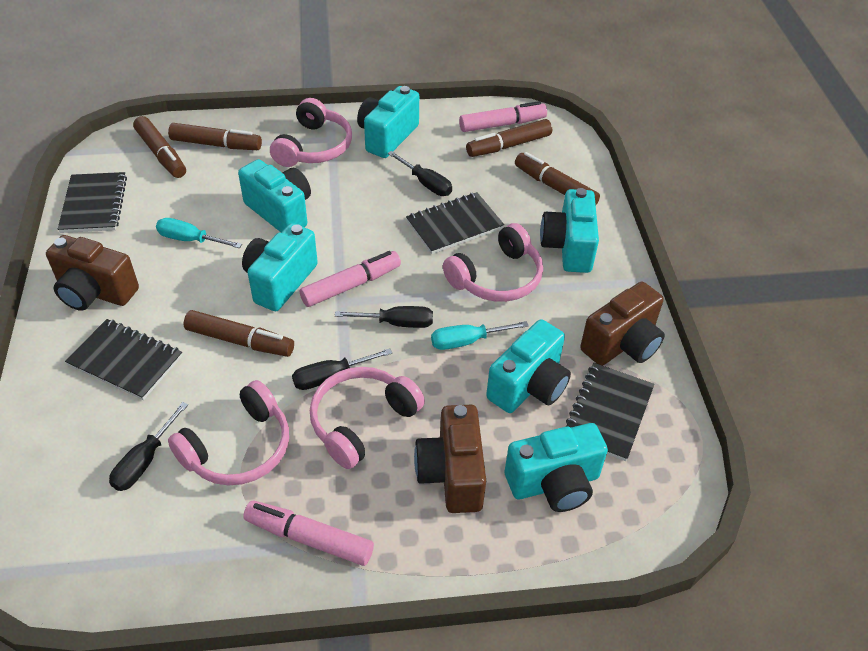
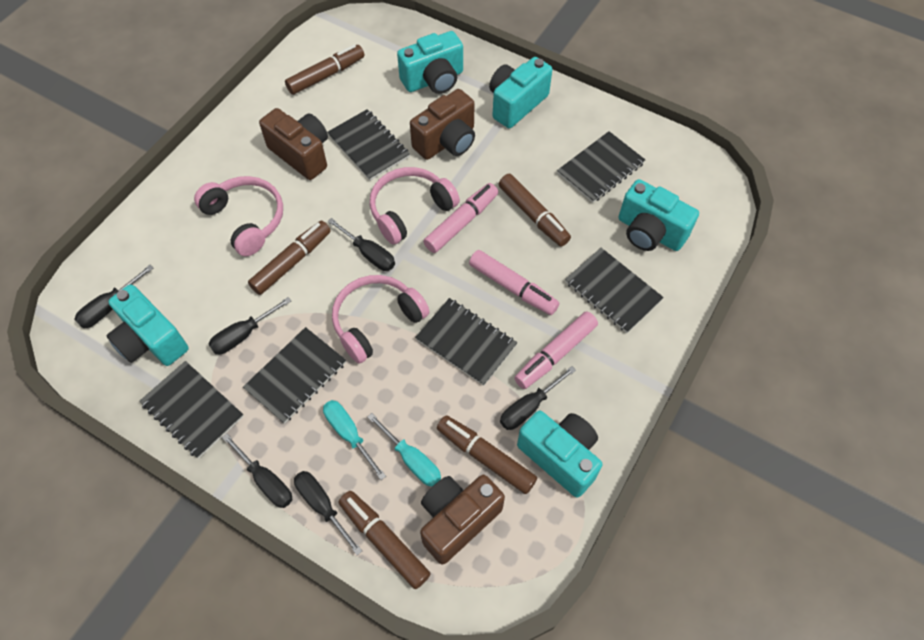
black notebook: [58,172,127,233] [65,319,182,400] [406,192,504,254] [564,363,654,461] = 4 -> [140,361,244,458] [243,327,346,424] [327,109,410,181] [415,298,517,386] [557,131,645,203] [565,248,664,333] = 6
black screwdriver: [109,402,188,491] [292,348,392,390] [335,306,433,328] [387,151,452,196] = 4 -> [74,265,153,328] [208,297,291,354] [222,434,292,508] [294,471,362,555] [327,218,395,271] [500,366,576,430] = 6
pink headphones: [168,380,289,486] [270,98,352,167] [310,367,425,469] [443,223,543,302] = 4 -> [194,176,283,256] [332,275,430,363] [370,167,460,245] = 3
turquoise camera: [238,159,311,232] [242,223,318,311] [357,86,419,158] [486,319,571,413] [505,423,608,512] [540,188,599,273] = 6 -> [106,284,189,366] [397,31,463,94] [489,57,552,128] [517,410,602,498] [618,179,699,251] = 5

